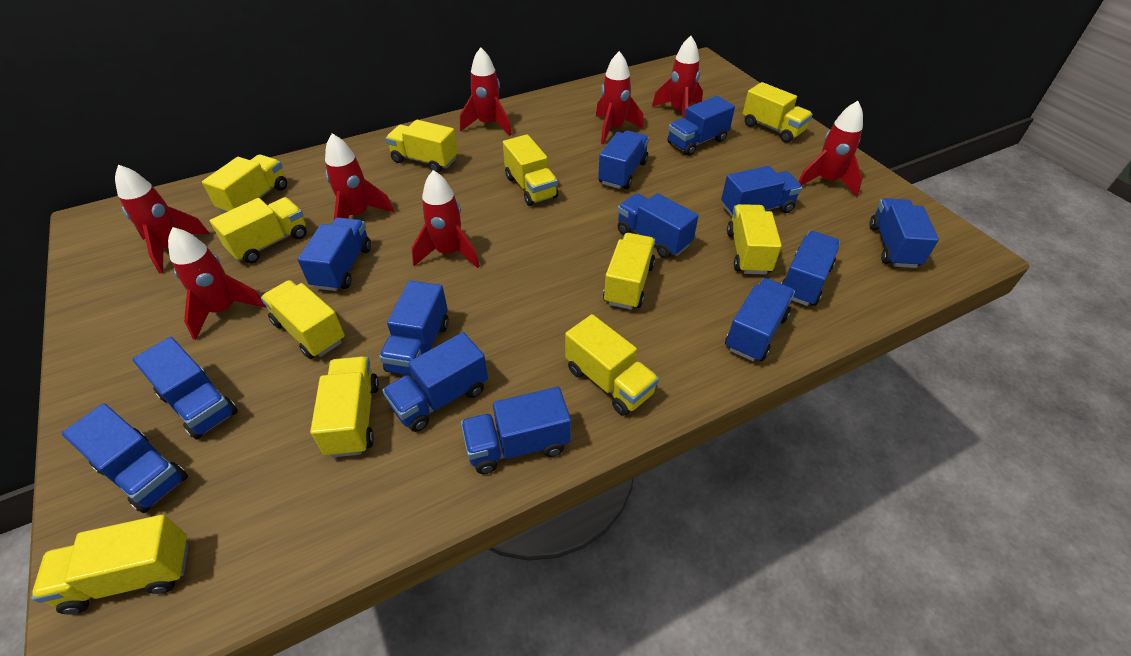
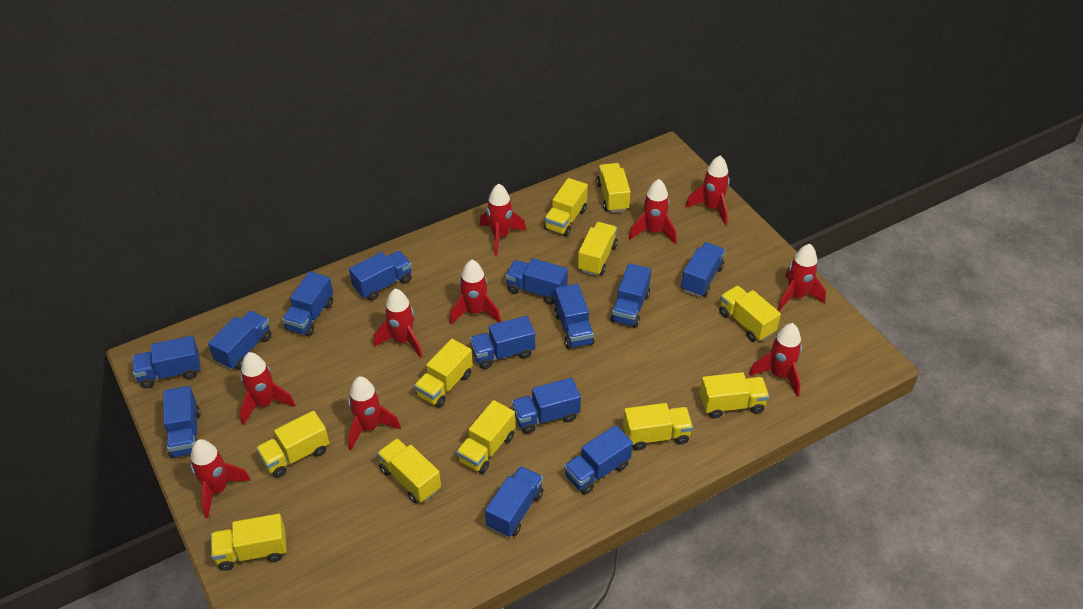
red rocket: [115,165,210,273] [168,227,266,340] [325,133,394,219] [412,170,480,268] [460,47,512,135] [596,51,644,144] [652,36,703,118] [798,101,863,197] = 8 -> [190,439,251,518] [240,352,295,425] [348,376,401,450] [373,288,423,358] [450,260,501,324] [480,184,526,256] [629,179,677,244] [685,155,730,225] [749,323,802,397] [778,244,826,312] = 10

